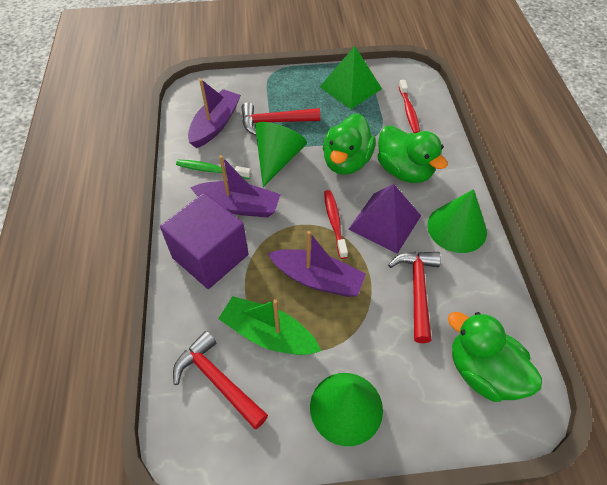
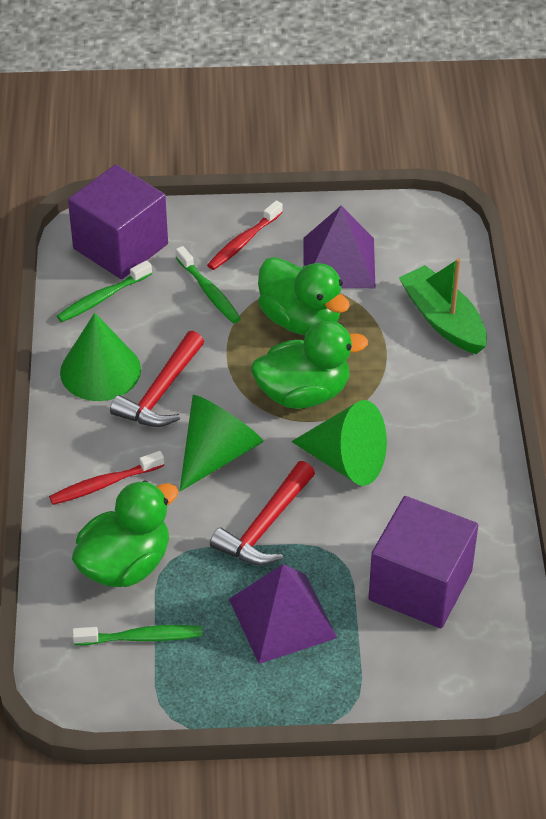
green pyramid: [320,46,382,109] = 1 -> none = 0
green toothbrush: [176,160,251,179] = 1 -> [57,260,152,322] [72,625,202,645] [176,246,241,323] = 3
purple boat: [188,79,241,148] [190,155,281,217] [268,231,366,297] = 3 -> none = 0
purple cube: [160,193,248,289] = 1 -> [68,164,168,279] [369,496,478,628] = 2
purple pyramid: [349,184,421,254] = 1 -> [229,564,337,664] [303,206,375,288] = 2
red hammer: [173,331,268,429] [241,102,320,135] [388,252,441,343] = 3 -> [110,331,204,427] [210,461,315,565] = 2

